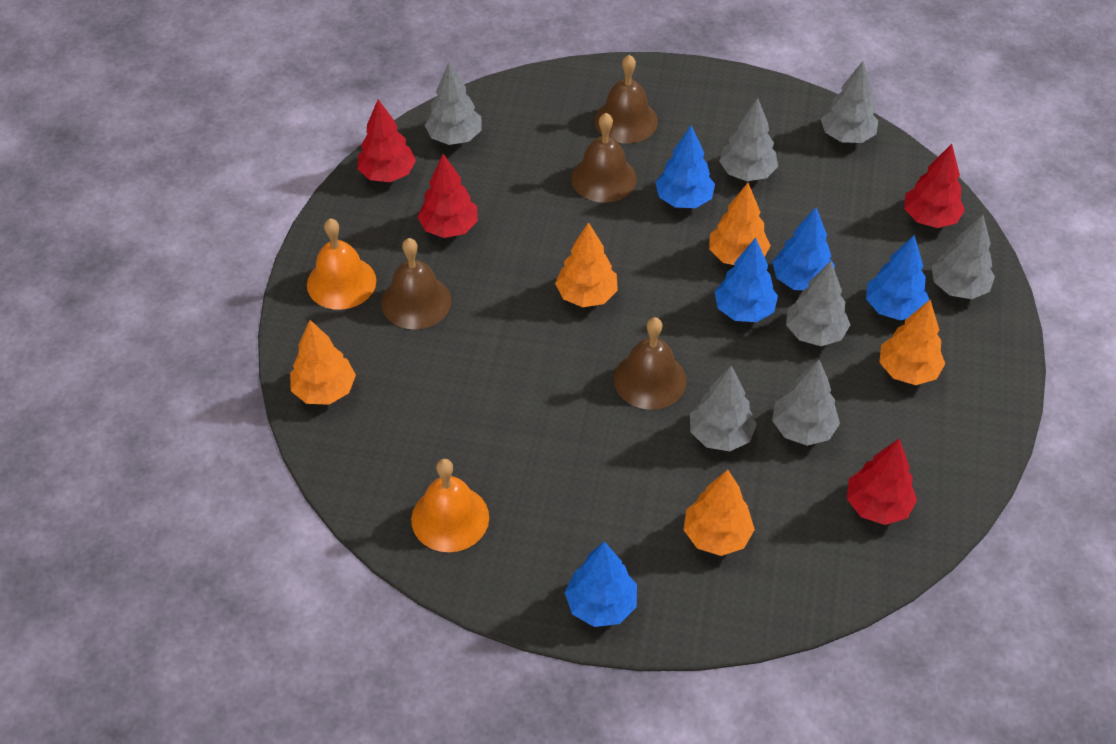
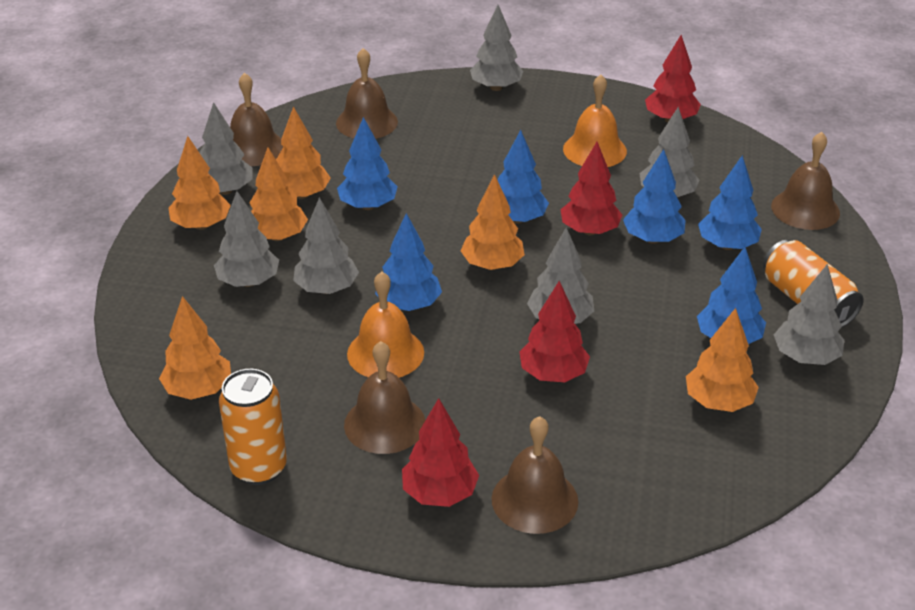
blue tree: [565,541,637,627] [655,125,715,208] [714,238,778,322] [772,207,835,290] [866,235,929,320] = 5 -> [337,117,398,210] [375,213,442,311] [497,130,549,224] [623,149,686,244] [697,247,766,344] [698,155,762,250] = 6
brown bell: [381,238,452,329] [571,113,637,203] [594,55,658,143] [614,317,687,410] = 4 -> [230,73,284,166] [336,48,398,139] [344,341,425,454] [492,416,578,534] [771,132,840,230] = 5
orange can: none = 0 -> [219,369,287,485] [763,240,864,328] = 2
orange tree: [290,320,356,405] [555,222,618,307] [684,469,755,556] [709,183,771,265] [879,300,945,385] = 5 -> [159,296,231,400] [168,136,231,230] [250,148,308,241] [276,107,331,199] [460,174,525,270] [686,308,759,412] = 6

